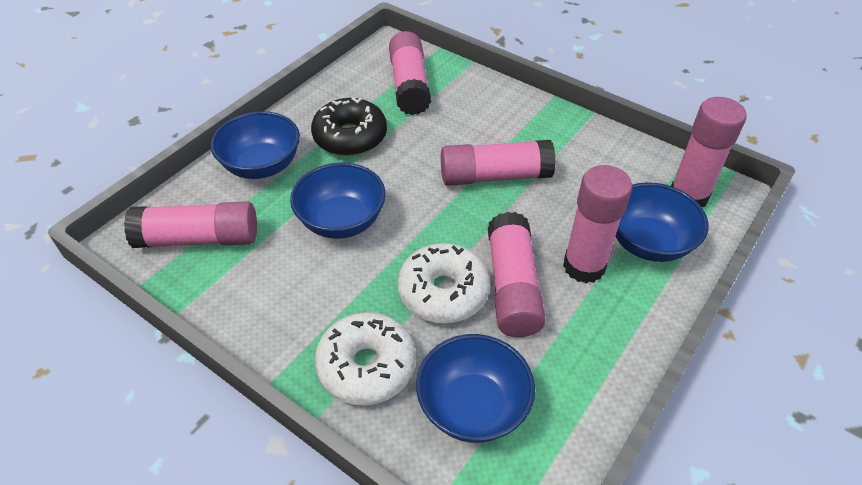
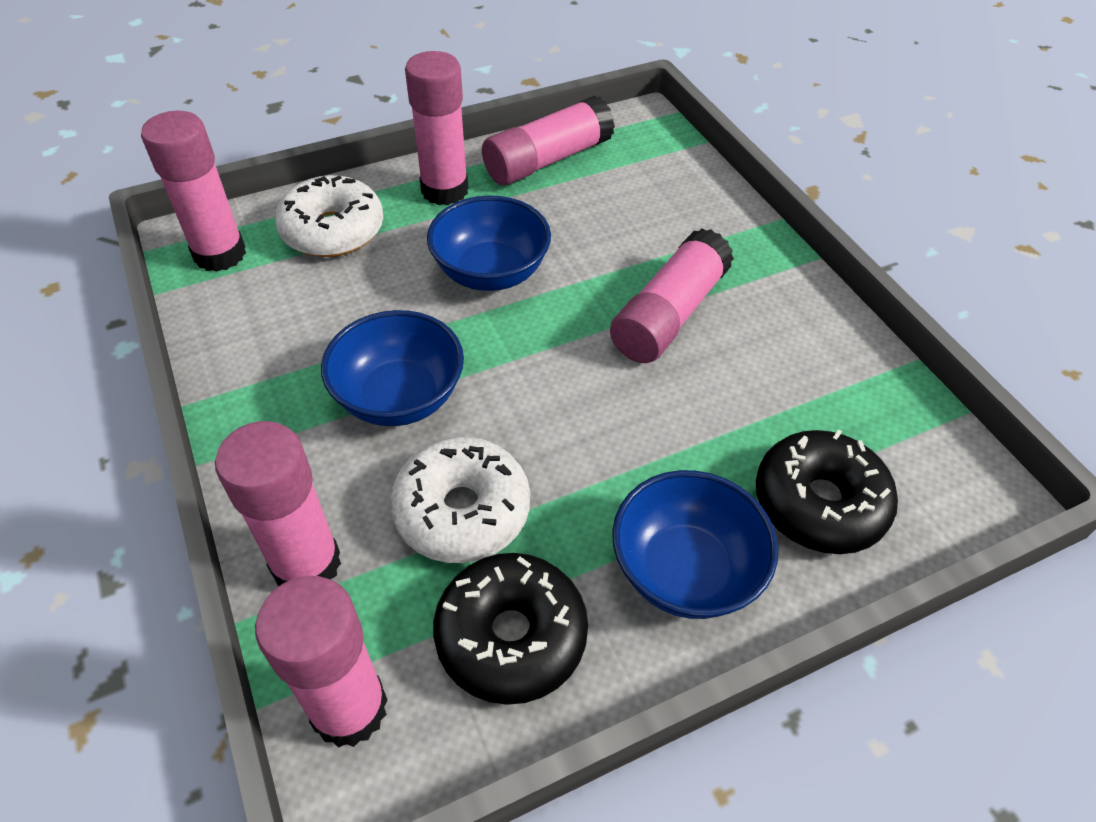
black donut: [311,97,387,156] = 1 -> [433,553,588,705] [756,430,898,554] = 2
blue bowl: [211,111,300,179] [290,162,386,239] [416,334,535,443] [615,182,708,262] = 4 -> [321,310,464,426] [427,195,551,291] [612,470,778,619] = 3

